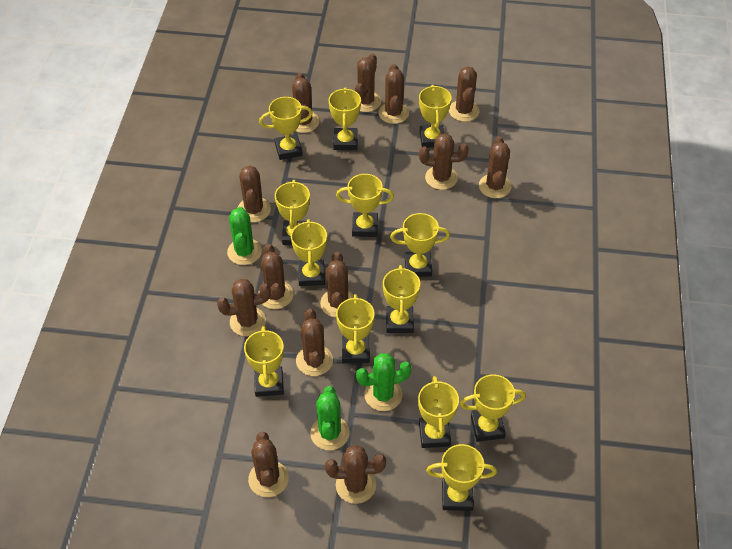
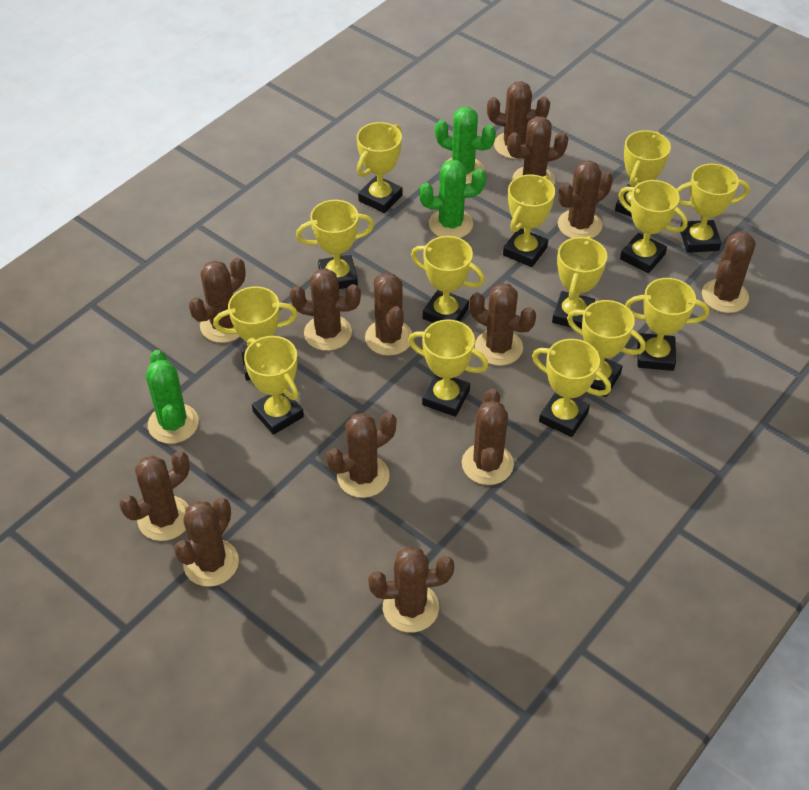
yellow trophy: [244,326,284,397] [259,97,313,160] [275,180,310,245] [291,219,327,286] [329,87,361,150] [336,174,394,237] [336,294,375,363] [383,265,420,333] [390,213,450,277] [418,376,459,448] [419,85,452,148] [426,444,497,511] [460,374,526,442] = 13 -> [213,286,298,380] [244,336,304,435] [296,200,374,289] [357,122,403,213] [408,319,488,417] [411,236,485,323] [503,174,555,267] [532,339,611,437] [552,236,607,329] [567,300,646,397] [615,130,671,217] [619,180,688,273] [625,278,709,371] [676,164,750,253] = 14

